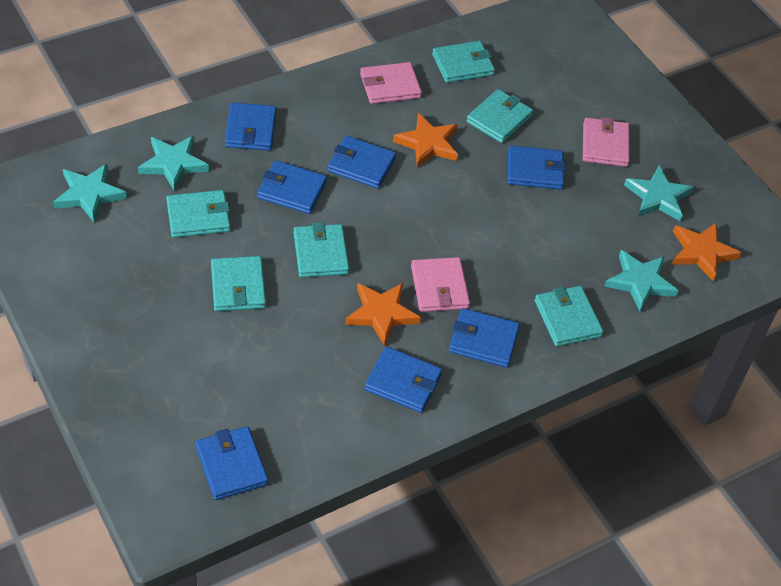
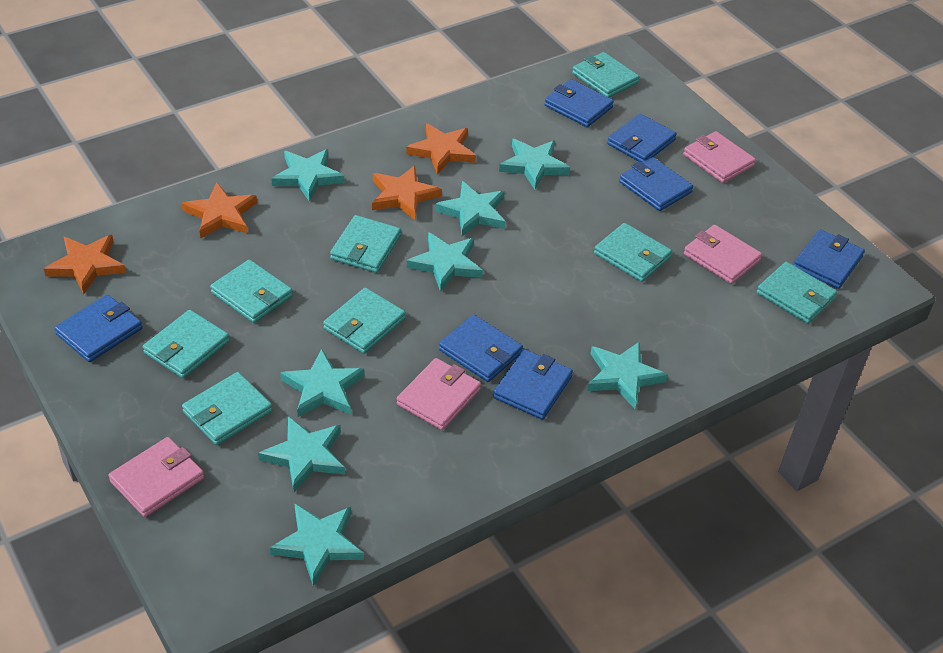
orange star: [345,283,421,346] [393,113,458,168] [672,223,742,282] = 3 -> [44,235,126,294] [182,183,257,239] [372,166,442,220] [406,123,476,174] = 4
pink wallet: [360,62,422,104] [411,257,470,312] [583,117,630,167] = 3 -> [108,437,204,517] [397,358,481,430] [683,131,756,183] [684,225,762,284] = 4
turquoise star: [53,164,127,222] [138,136,209,192] [604,250,679,312] [624,165,694,222] = 4 -> [258,416,345,492] [270,503,364,586] [271,149,344,202] [280,348,364,417] [407,232,483,292] [435,181,506,236] [499,139,570,189] [587,341,668,409] = 8
turquoise wallet: [166,190,230,238] [211,256,266,311] [294,222,349,278] [432,41,495,83] [466,89,533,143] [535,286,604,347] = 6 -> [143,310,230,378] [182,372,273,445] [210,259,293,323] [323,288,406,354] [330,215,401,273] [572,52,640,98] [594,223,672,282] [757,262,837,324] = 8

